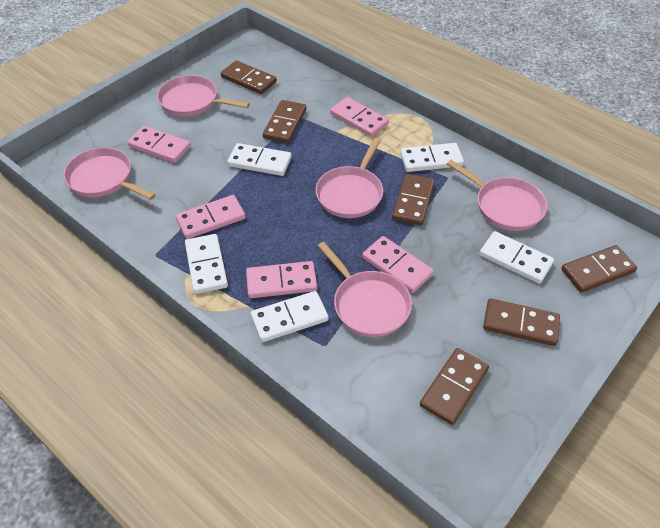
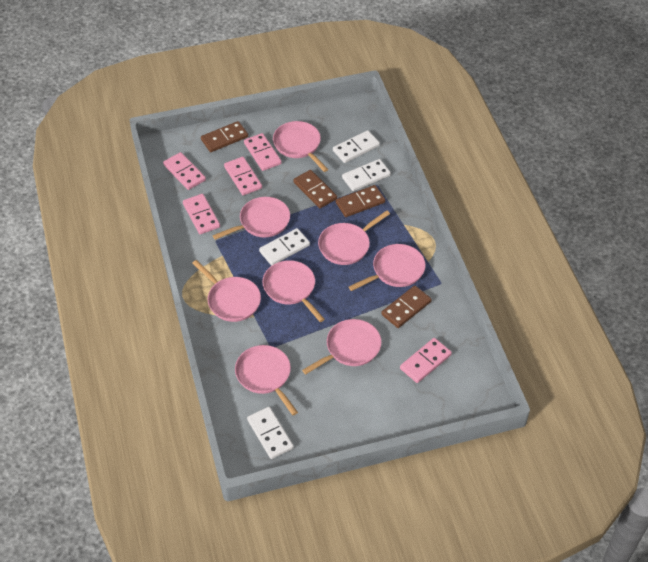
brown domino: [221,60,277,94] [263,100,306,143] [392,174,435,226] [420,348,489,425] [483,298,560,346] [561,245,637,293] = 6 -> [201,121,248,152] [293,170,337,208] [336,185,385,217] [381,285,432,328] = 4
pink pan: [63,147,155,200] [157,75,250,116] [316,138,383,218] [318,242,412,337] [447,160,547,231] = 5 -> [192,260,261,322] [213,197,290,240] [235,345,298,415] [262,260,325,322] [273,121,328,172] [302,319,382,375] [318,210,390,265] [349,244,426,291] = 8
white domino: [185,234,228,294] [227,143,292,176] [251,291,329,342] [400,143,464,172] [479,231,554,284] = 5 -> [247,407,294,459] [259,228,310,265] [333,130,380,163] [342,159,391,191] = 4

